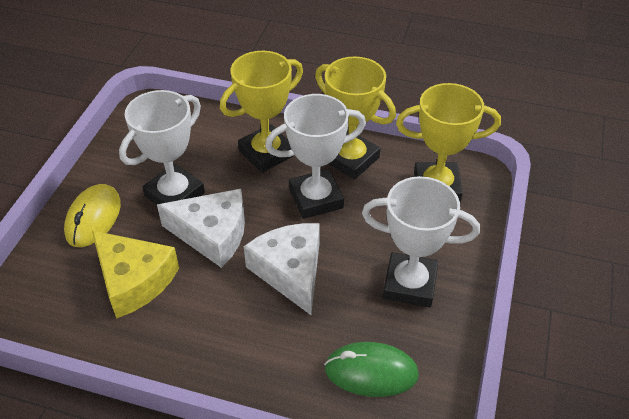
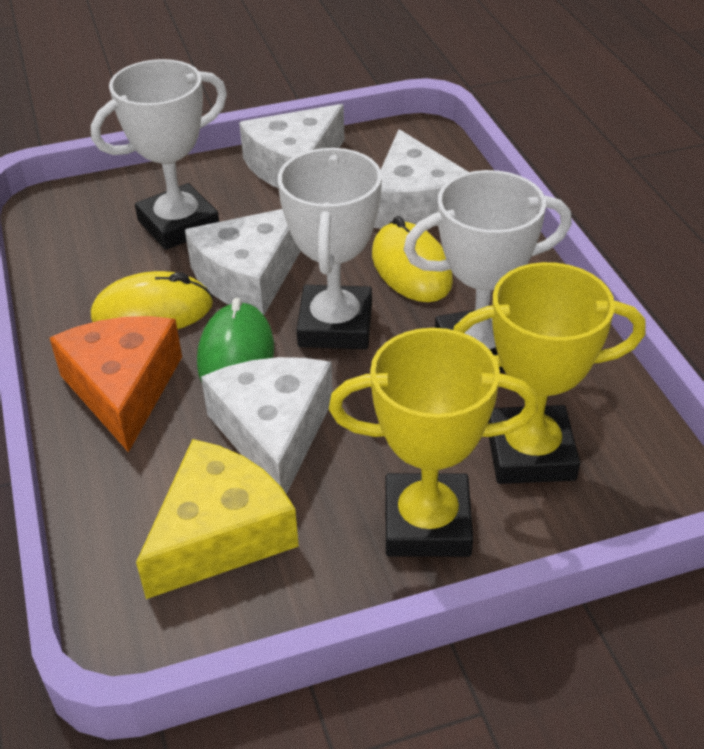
orange cheese: none = 0 -> [50,316,182,453] = 1
white cheese: [157,189,245,268] [244,223,320,315] = 2 -> [185,209,301,315] [201,357,333,494] [239,104,344,188] [374,129,468,229] = 4
yellow mouse: [64,184,121,247] = 1 -> [91,271,213,329] [372,216,453,302] = 2
yellow trophy: [220,51,303,173] [315,57,396,180] [396,83,501,203] = 3 -> [329,328,538,557] [453,262,646,484] = 2

